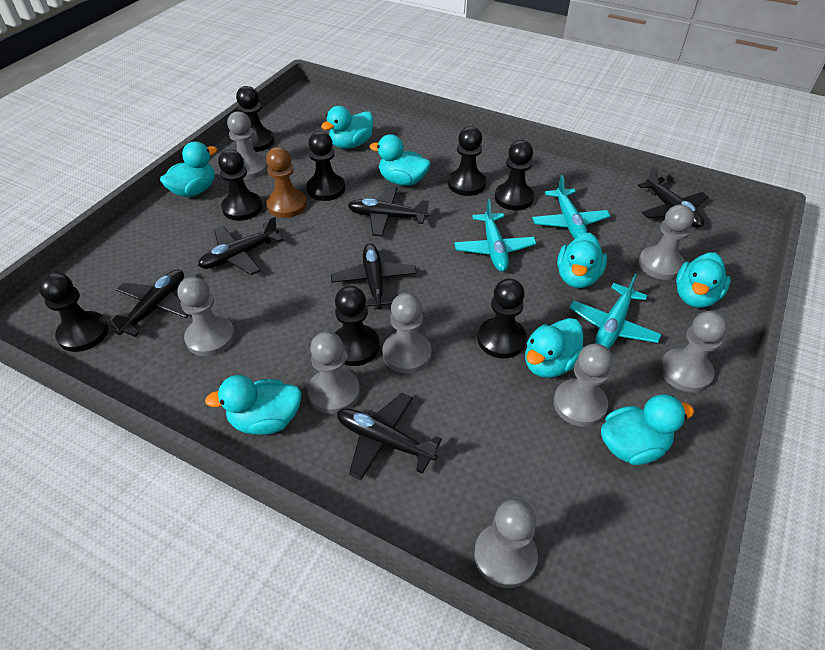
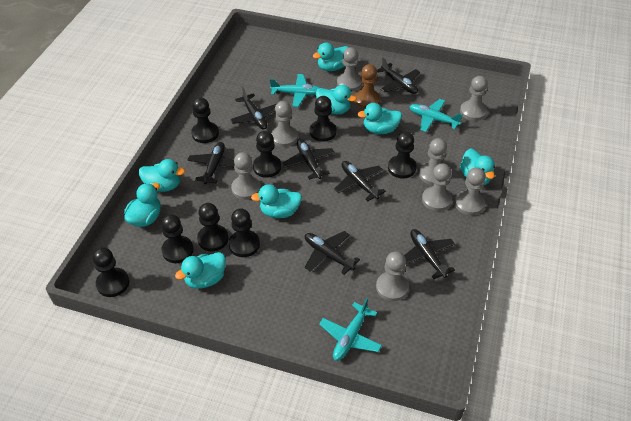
black plane: [106,270,189,337] [198,216,283,275] [331,243,417,310] [337,393,442,480] [348,187,429,237] [638,166,708,228] = 6 -> [187,142,235,185] [230,87,276,130] [282,139,335,180] [305,231,360,275] [334,161,386,201] [377,58,420,94] [404,229,455,279] = 7

